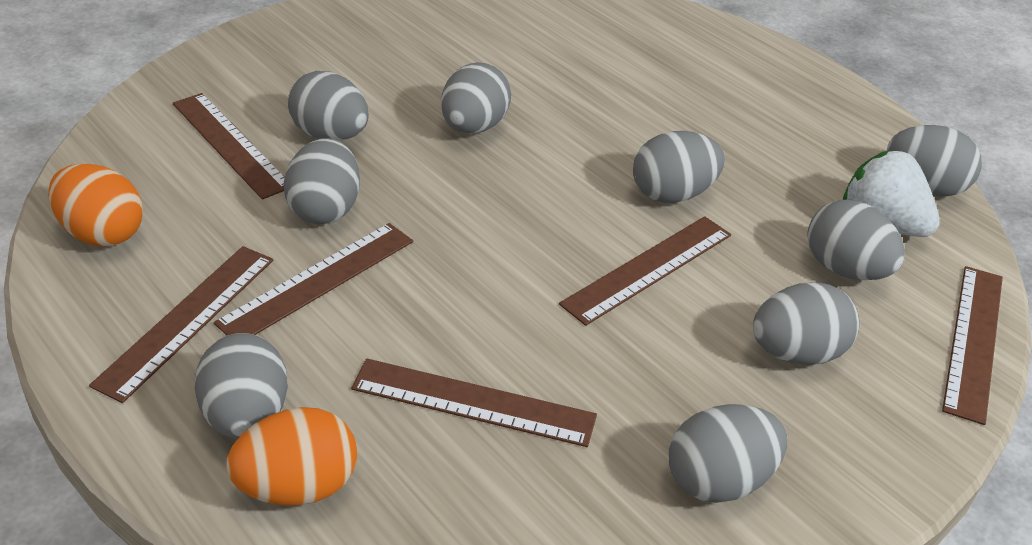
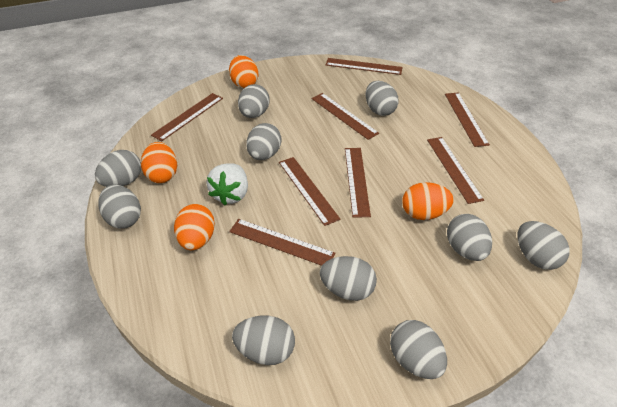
brown ruler: [89,246,273,403] [173,93,285,199] [214,223,413,335] [351,359,597,447] [559,216,731,326] [942,266,1003,425] = 6 -> [151,93,223,141] [229,219,336,266] [279,157,341,226] [312,93,379,140] [325,58,402,75] [345,148,371,218] [427,137,484,204] [445,93,490,147] = 8
grey egg: [194,333,288,439] [284,138,360,224] [288,71,369,141] [441,62,511,134] [633,131,725,203] [669,404,787,503] [753,282,860,365] [807,200,905,280] [887,125,982,197] = 9 -> [95,150,141,187] [98,185,141,229] [232,316,295,365] [238,84,270,118] [246,123,281,160] [320,256,377,301] [365,81,399,116] [390,320,447,379] [447,214,492,261] [517,221,570,270] = 10
orange egg: [48,163,143,247] [226,407,357,505] = 2 -> [141,142,177,183] [174,204,215,250] [229,55,258,88] [402,182,454,220] = 4

